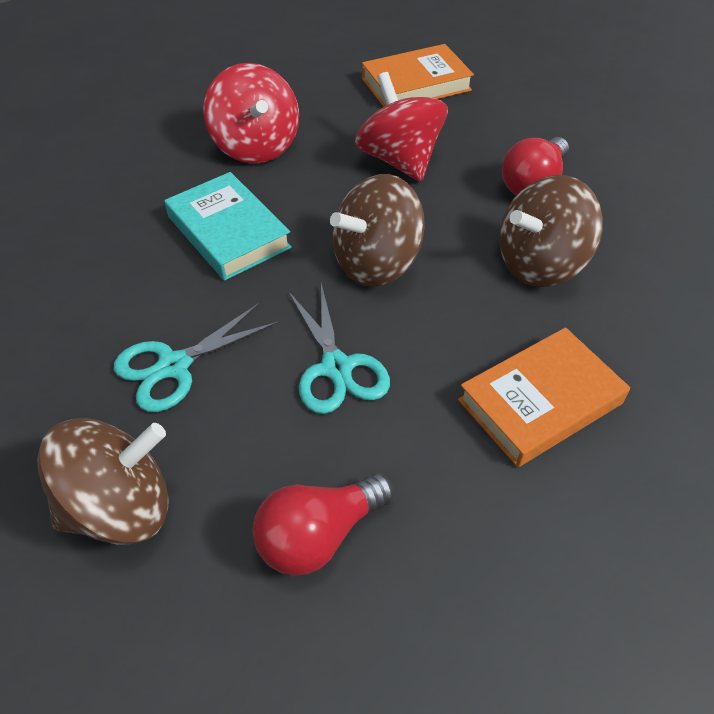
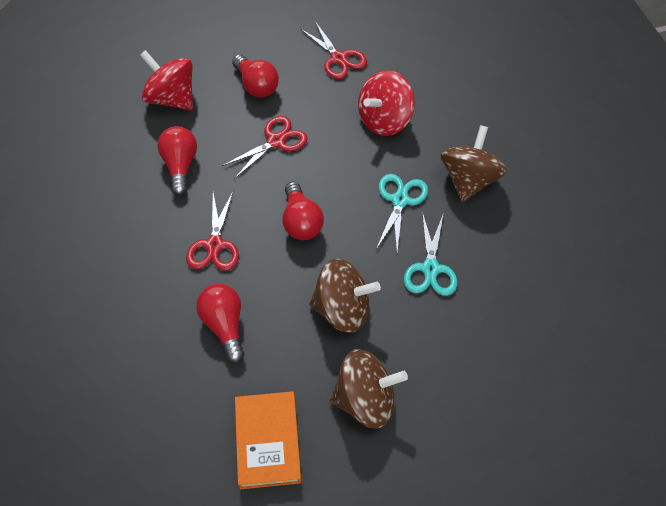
orange book: [362,44,474,107] [458,327,630,467] = 2 -> [235,391,301,490] = 1
red light bulb: [252,473,394,576] [502,137,569,195] = 2 -> [157,126,197,196] [196,284,245,363] [232,55,279,98] [282,182,324,240] = 4
red scissors: none = 0 -> [186,192,239,270] [222,116,308,179] [301,21,367,79] = 3
turquoise book: [164,172,292,281] = 1 -> none = 0

